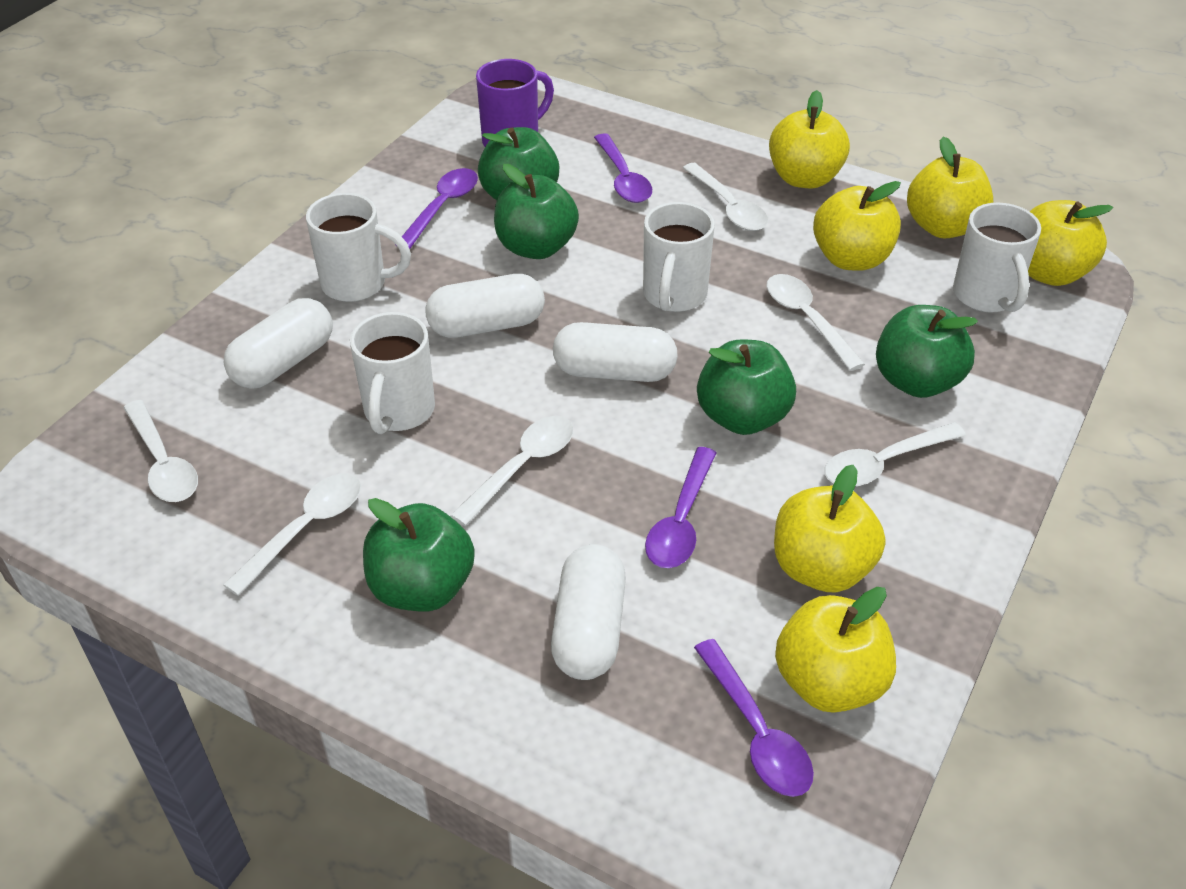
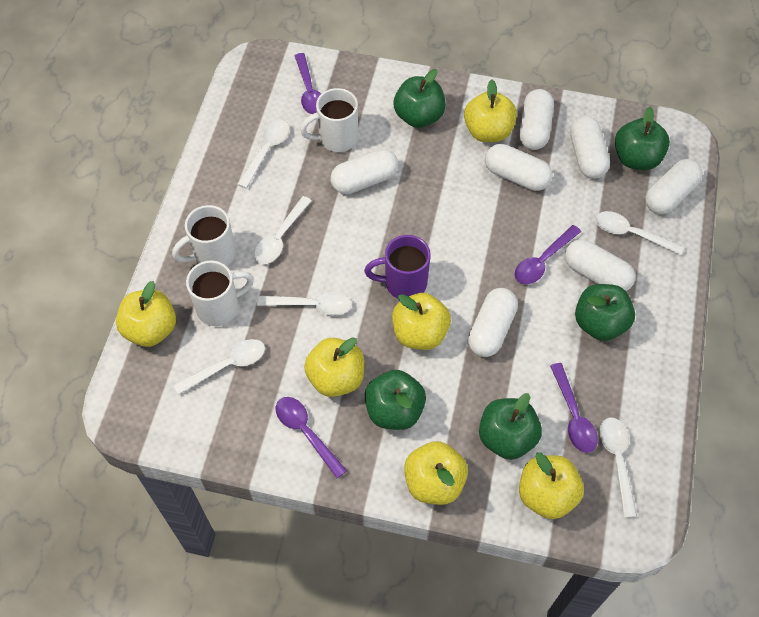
white capsule: [224,298,333,389] [425,274,545,338] [551,544,626,680] [553,322,678,382] = 4 -> [330,149,398,194] [468,288,518,357] [485,144,553,191] [519,89,554,150] [565,239,635,291] [570,116,610,179] [645,159,703,214] = 7
white mug: [306,193,411,302] [350,312,435,434] [643,202,715,312] [953,203,1041,313] = 4 -> [172,205,236,266] [186,261,254,326] [300,88,358,152] = 3

